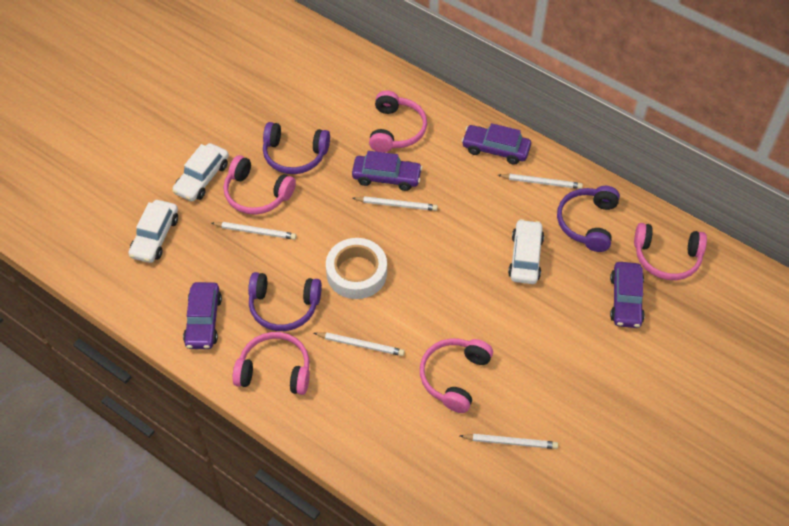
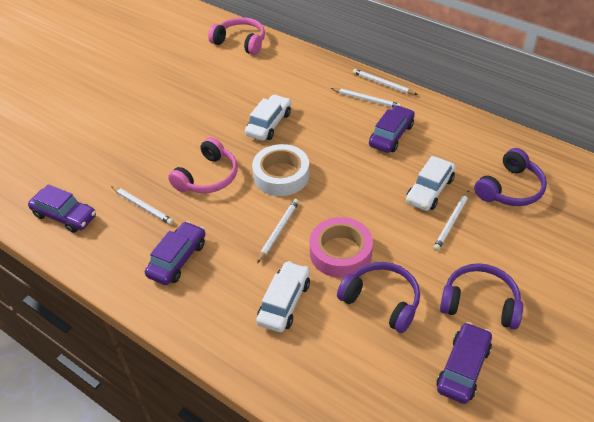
pink headphones: [224,155,296,215] [232,332,310,395] [369,91,427,153] [420,338,493,413] [634,223,707,280] = 5 -> [168,137,238,193] [208,17,265,55] = 2
pink tape: none = 0 -> [310,217,373,278] = 1

